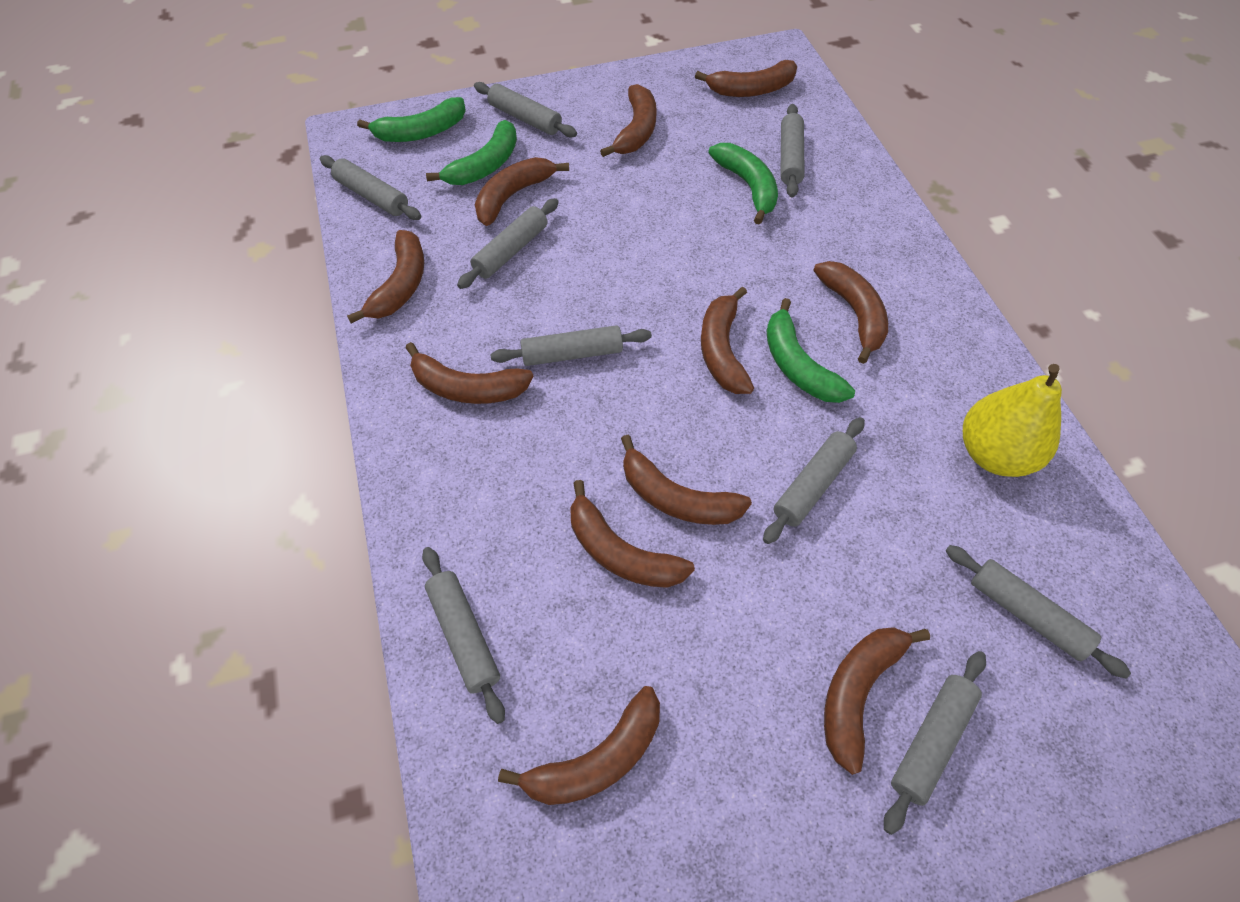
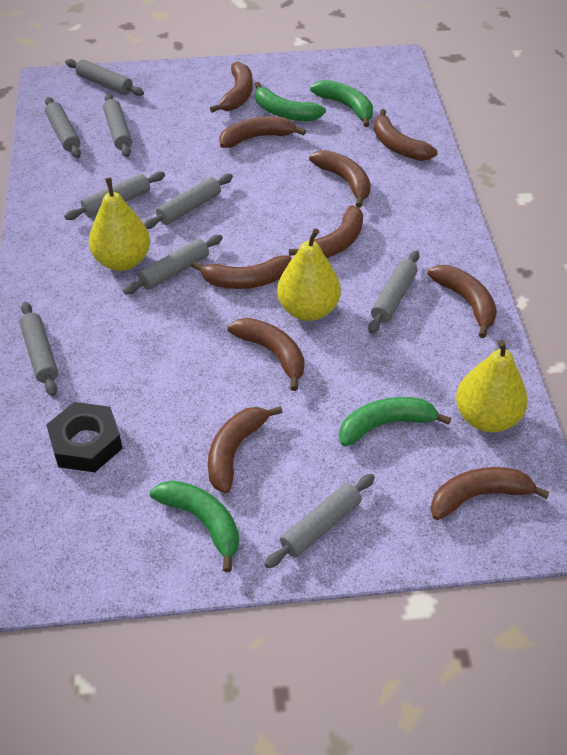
black nut: none = 0 -> [46,402,123,472] = 1
brown banana: [347,230,424,323] [405,342,533,404] [475,157,569,226] [498,686,660,805] [570,480,695,588] [600,84,657,157] [621,435,752,525] [695,60,797,97] [701,287,754,394] [813,261,888,364] [824,627,930,775] = 11 -> [191,255,291,289] [208,406,283,493] [210,62,253,113] [219,116,306,148] [227,318,305,391] [289,205,363,258] [309,150,371,208] [374,109,438,161] [427,265,497,338] [430,467,550,520] = 10
yellow pear: [963,364,1062,477] = 1 -> [89,177,150,271] [277,228,341,321] [456,340,528,433] = 3

